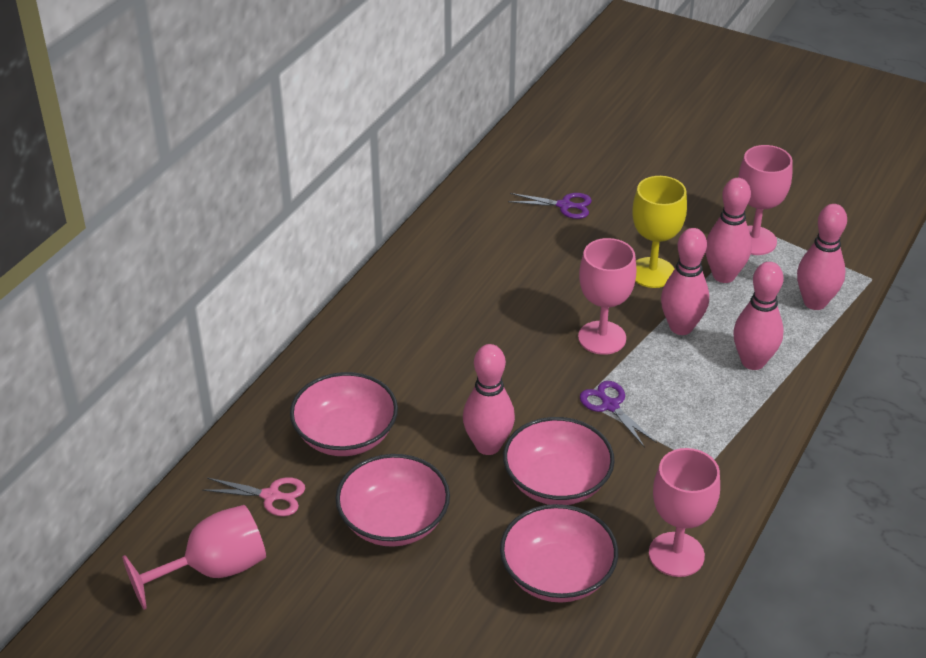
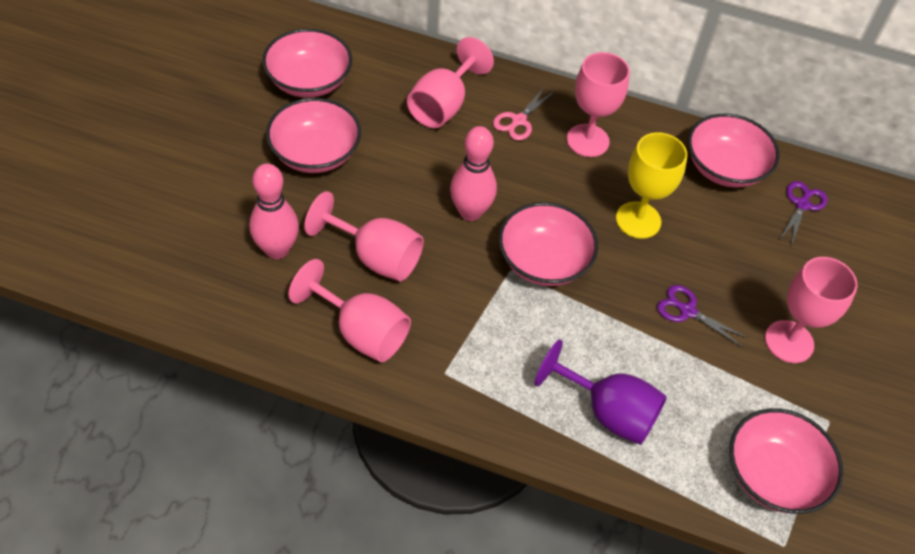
pink bowl: [290,372,398,456] [336,454,450,547] [500,504,618,603] [503,417,615,505] = 4 -> [262,29,352,98] [266,98,361,173] [499,202,598,286] [688,114,780,188] [730,408,843,514] = 5
pink bowling pin: [463,344,515,455] [661,228,709,335] [706,178,752,283] [733,262,784,370] [797,204,847,310] = 5 -> [249,163,299,259] [450,126,497,221] = 2
pink goblet: [122,505,266,610] [578,238,637,355] [649,448,720,577] [738,145,792,255] = 4 -> [288,259,411,362] [304,191,424,281] [407,37,494,128] [567,52,630,157] [765,257,857,363] = 5
purple goblet: none = 0 -> [535,340,667,445] = 1

